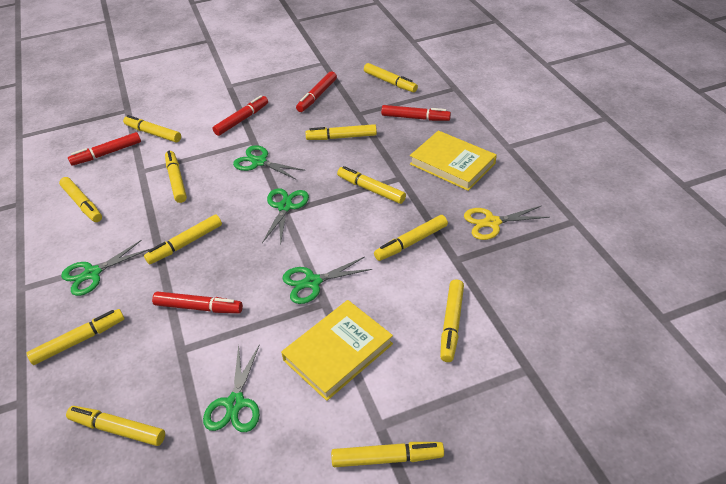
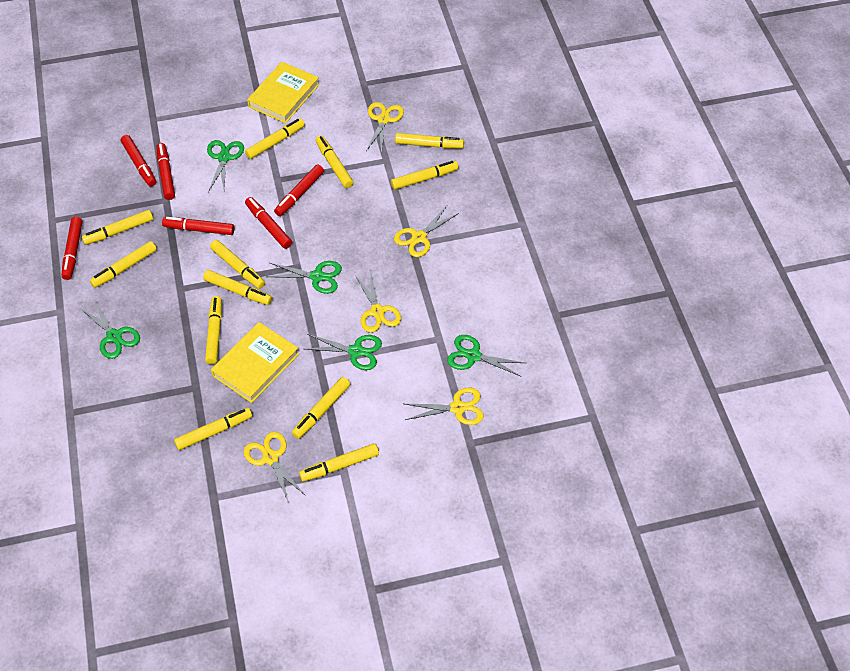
red marker: [68,132,141,166] [152,291,243,313] [213,95,268,136] [296,71,337,112] [381,105,451,121] = 5 -> [61,217,82,280] [121,135,156,187] [156,143,175,200] [162,217,234,235] [245,197,292,249] [274,165,324,216] = 6
yellow scissors: [464,206,550,240] = 1 -> [243,432,306,503] [355,269,401,333] [366,102,404,154] [394,206,459,257] [405,387,484,425] = 5

